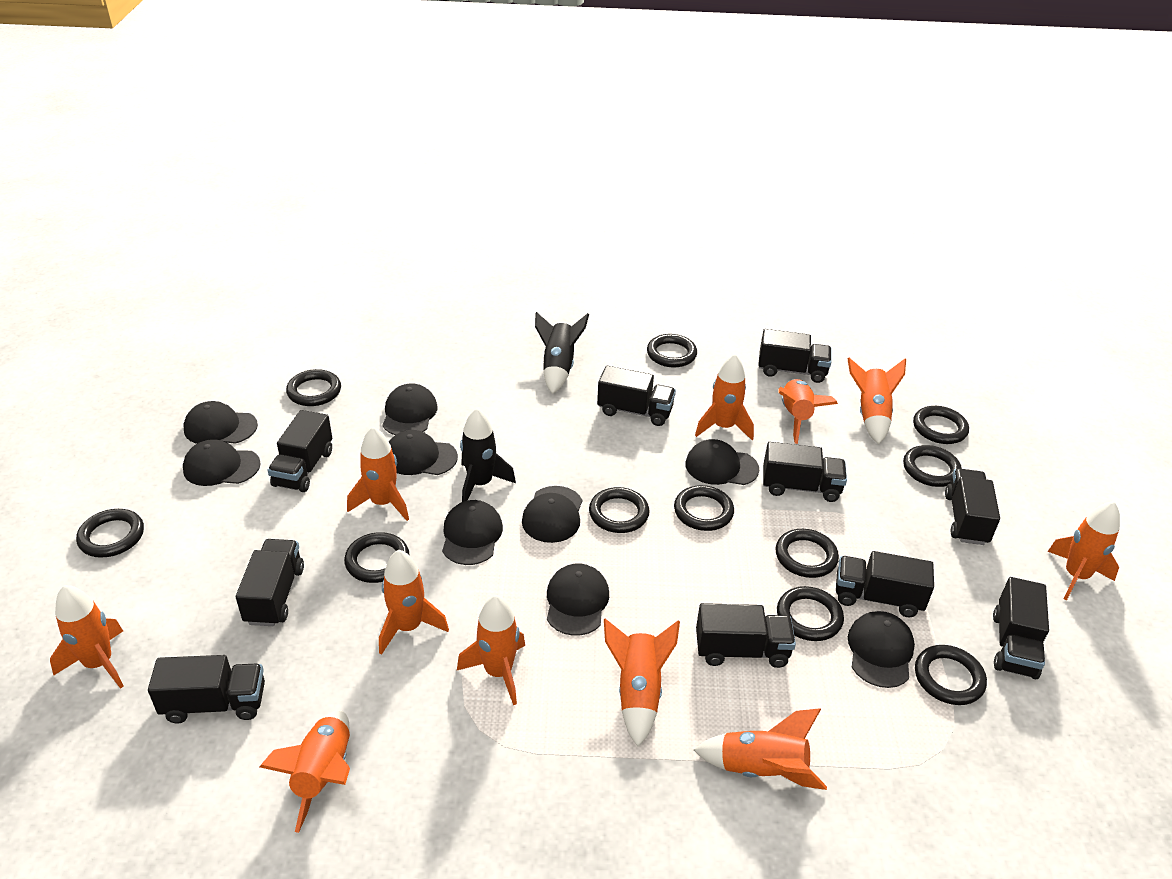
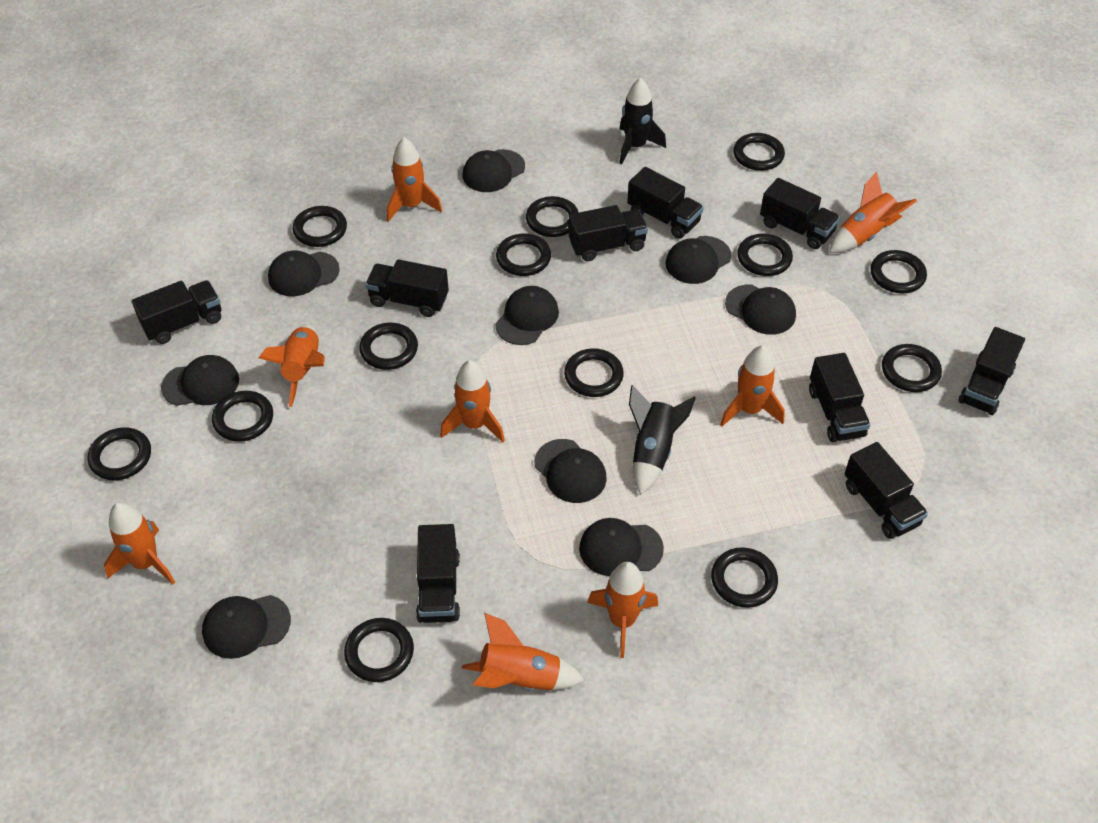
black ring: [76,509,144,558] [286,369,341,406] [344,532,410,583] [589,487,650,533] [647,334,697,367] [674,485,734,531] [776,529,839,578] [777,586,844,641] [903,445,962,487] [913,406,969,444] [915,645,987,705] = 11 -> [88,427,151,480] [212,391,273,442] [293,206,347,247] [344,618,414,682] [359,323,418,370] [496,234,551,276] [526,196,579,237] [564,348,624,397] [711,547,778,608] [733,133,785,171] [737,234,793,276] [870,250,927,293] [882,344,942,392] = 13
black truck: [148,655,265,723] [236,539,304,626] [268,410,332,492] [597,366,676,426] [696,603,796,668] [758,329,832,383] [763,442,847,502] [836,551,934,617] [945,468,1000,545] [993,577,1049,679] = 10 -> [132,280,221,344] [365,259,449,317] [416,524,460,623] [569,205,648,261] [627,167,704,239] [760,178,840,249] [809,353,870,442] [844,442,928,539] [959,327,1025,415] = 9
orange rocket: [50,585,124,689] [259,710,350,833] [347,427,409,521] [379,550,449,655] [457,595,525,705] [604,619,680,747] [694,708,827,790] [695,354,754,440] [778,379,838,444] [848,358,906,444] [1047,501,1120,600] = 11 -> [104,502,175,584] [259,324,325,407] [387,138,442,222] [440,360,505,443] [462,613,585,690] [587,562,658,658] [720,345,785,426] [829,171,917,253] = 8

